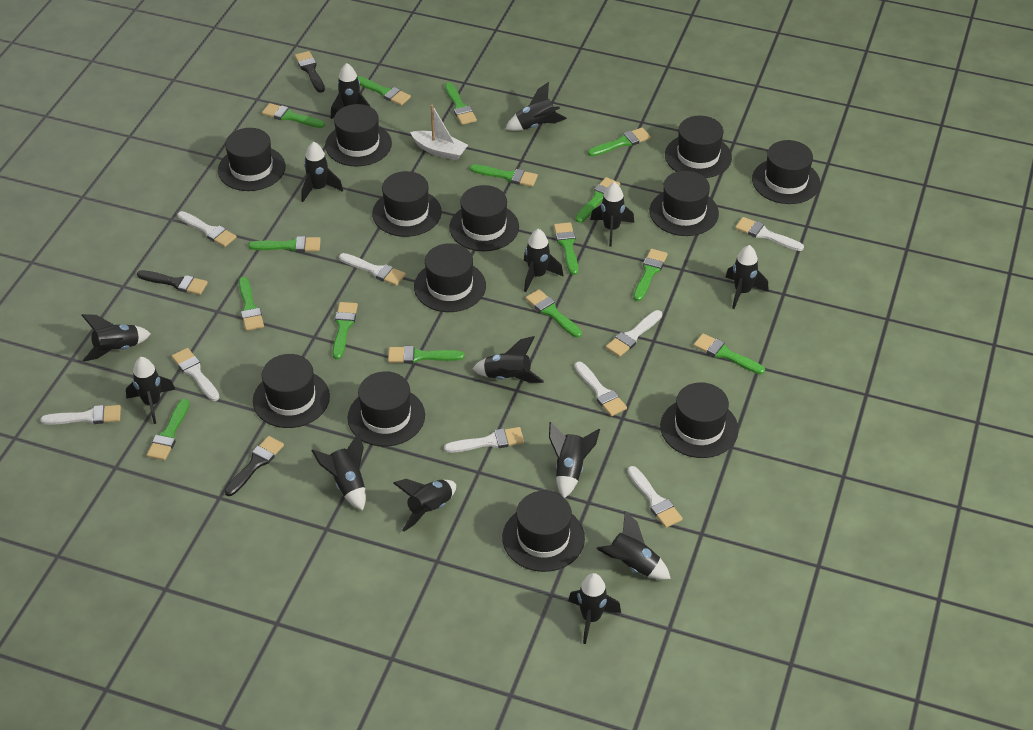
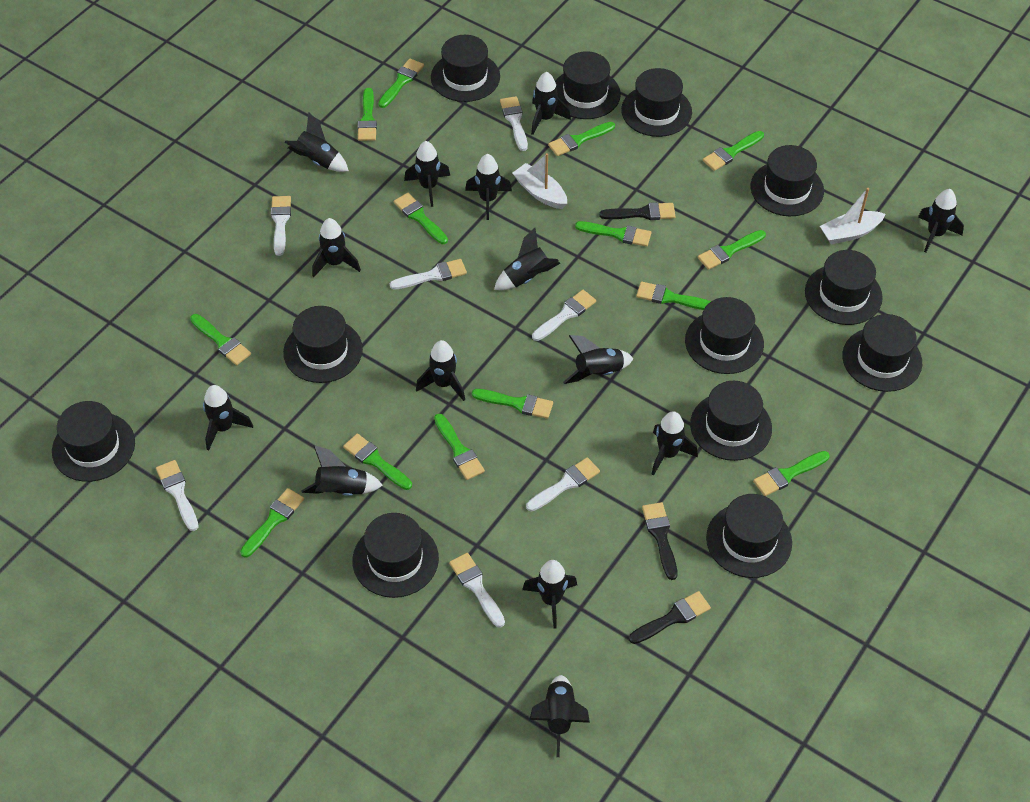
green brush: [147,399,190,461] [239,277,264,331] [248,236,321,252] [262,103,325,128] [333,302,358,359] [357,76,411,106] [388,346,465,364] [445,82,477,125] [470,164,538,187] [525,289,582,338] [554,222,578,275] [575,177,620,223] [588,127,651,156] [633,249,668,301] [694,333,765,374] = 15 -> [190,314,251,365] [240,488,304,558] [343,434,412,490] [358,88,377,141] [378,58,424,108] [394,193,448,244] [434,414,485,480] [472,389,553,419] [548,122,615,156] [575,221,651,247] [636,282,711,310] [698,230,766,270] [703,131,764,171] [753,451,830,496] = 14
white boat: [410,105,468,161] = 1 -> [513,153,567,209] [820,188,885,244] = 2
white brush: [40,405,121,425] [172,348,220,401] [177,211,236,247] [339,253,406,286] [444,427,524,453] [574,362,627,416] [606,310,662,357] [627,466,683,528] [735,217,804,251] = 9 -> [156,460,199,531] [271,196,291,256] [390,259,467,290] [449,553,505,628] [500,96,528,151] [526,457,600,512] [532,290,596,341] = 7

